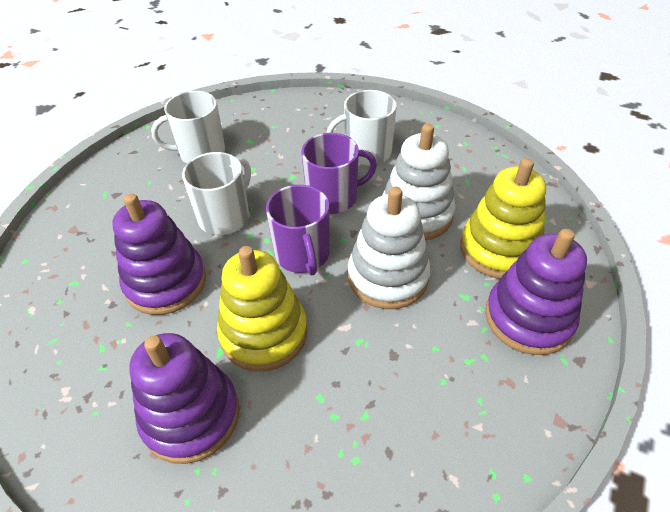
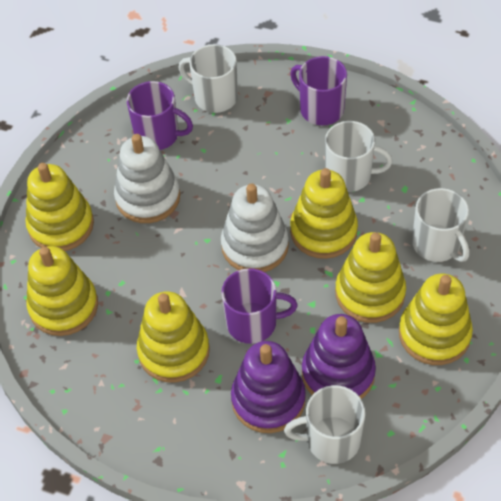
purple mug: [266,185,330,275] [301,133,377,214] = 2 -> [127,81,193,150] [221,268,298,344] [290,56,347,125] = 3
purple stacking toy: [113,193,206,315] [129,333,240,464] [485,229,587,355] = 3 -> [231,341,306,433] [302,314,376,399] = 2
white mug: [151,91,225,163] [182,152,251,235] [327,90,397,166] = 3 -> [178,44,238,113] [284,385,365,464] [325,121,392,192] [412,188,469,262] = 4
yellow stacking toy: [217,246,307,372] [460,158,546,279] = 2 -> [25,163,94,251] [26,246,98,336] [137,291,210,383] [290,168,358,259] [335,232,406,323] [399,274,473,365] = 6

